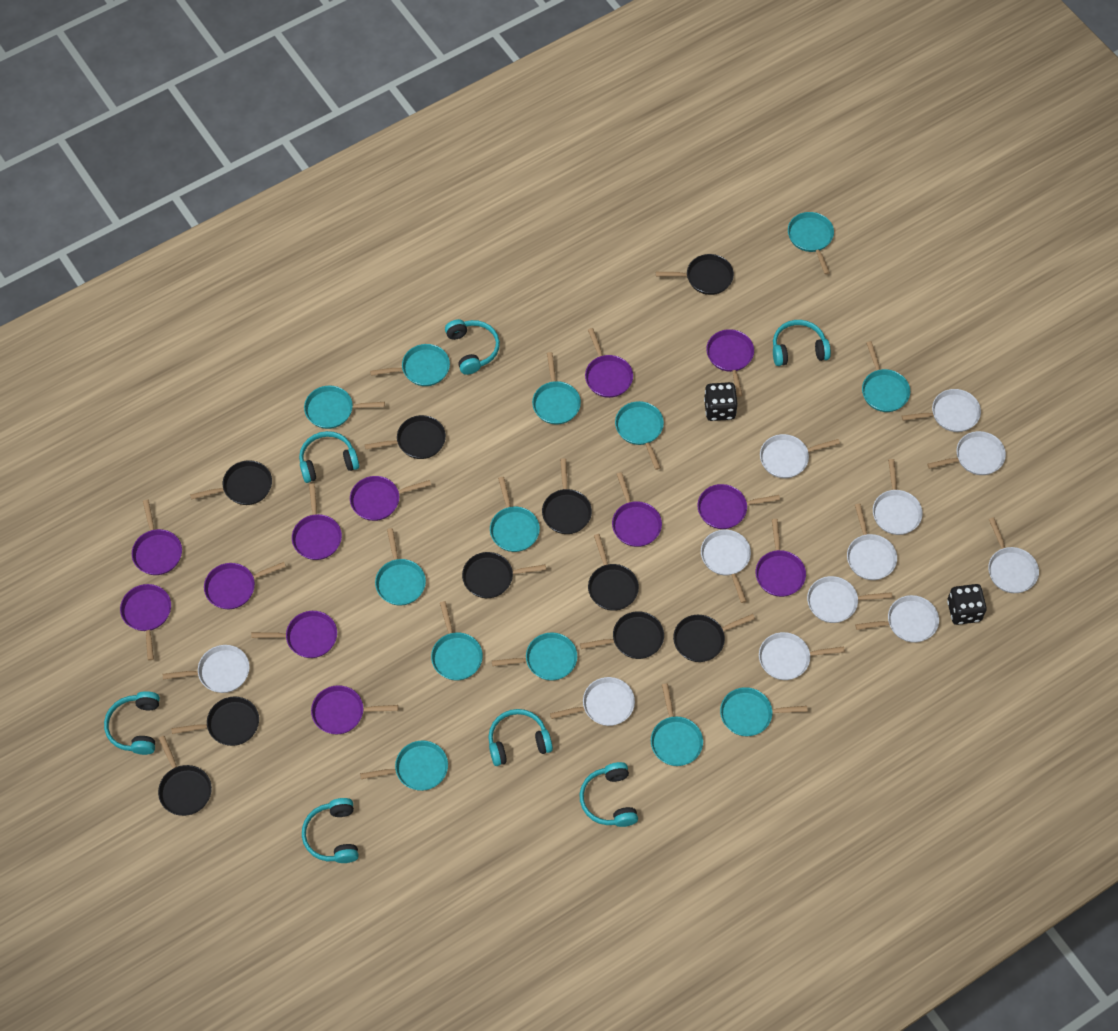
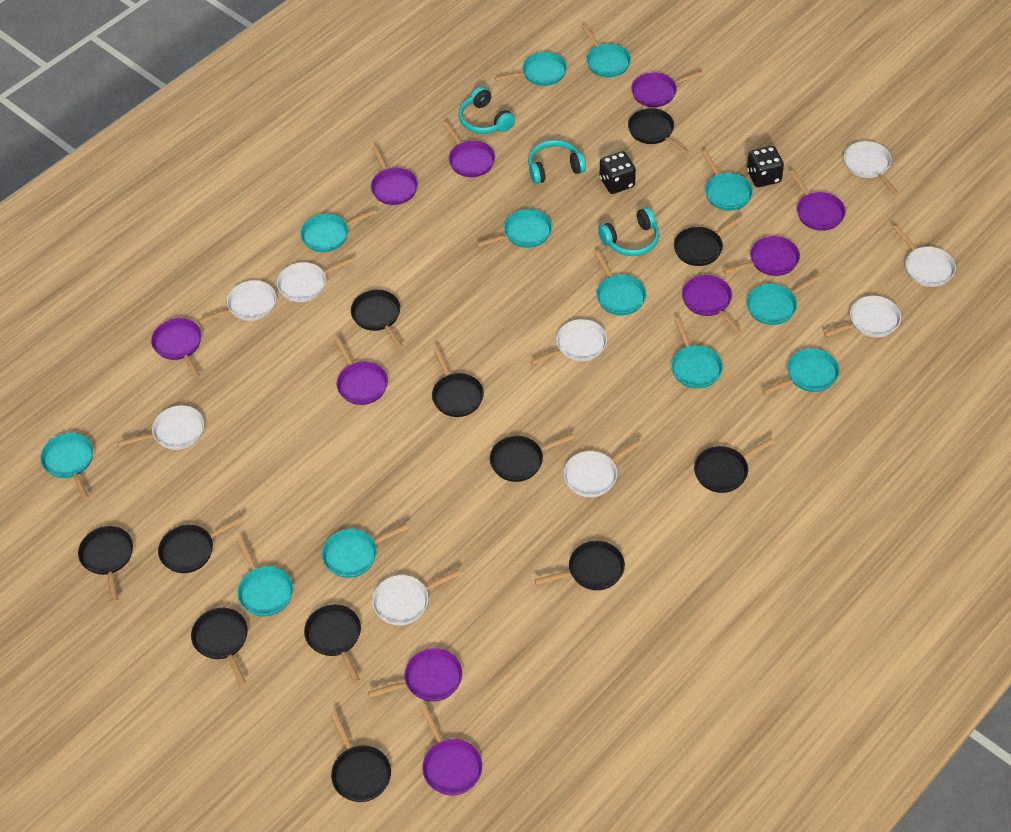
black pan: [158,736,212,816] [171,697,259,746] [190,460,272,505] [365,415,446,459] [462,552,546,598] [542,458,592,534] [580,611,664,659] [588,534,639,611] [656,254,734,295] [673,614,755,662] = 10 -> [78,526,133,602] [158,516,244,573] [191,608,248,686] [304,604,361,683] [331,713,391,802] [351,290,403,349] [432,347,484,417] [490,434,575,482] [534,541,625,590] [628,108,689,154] [674,215,744,266] [694,438,775,493] = 12
purple pan: [120,584,171,661] [132,500,182,575] [204,562,286,609] [251,611,337,658] [292,484,342,560] [311,685,398,734] [350,476,431,521] [585,328,633,398] [612,472,662,547] [697,484,780,529] [706,329,754,397] [756,519,806,597] = 12 -> [151,318,201,378] [334,338,388,405] [368,648,462,702] [371,146,418,205] [421,706,482,796] [443,122,495,177] [631,70,704,107] [682,275,741,334] [723,236,800,276] [789,170,846,231] = 10
turquoise headphones: [104,691,160,755] [299,431,359,483] [302,798,359,863] [445,319,500,375] [488,709,553,766] [579,762,638,827] [773,320,831,366] = 7 -> [459,87,515,134] [528,140,586,184] [598,207,660,256] = 3
turquoise pan: [304,386,385,429] [360,740,448,791] [370,344,450,386] [375,528,426,606] [431,601,483,680] [490,477,540,552] [492,633,577,681] [532,352,581,425] [615,401,664,470] [651,683,703,766] [720,687,808,736] [788,212,834,274] [862,341,910,412] = 13 -> [40,433,93,500] [237,539,293,617] [300,209,377,252] [322,523,409,578] [476,209,552,248] [495,52,567,86] [582,25,631,77] [594,251,646,316] [671,318,723,389] [702,151,753,211] [747,275,821,325] [762,348,840,395] = 12
white pan: [163,645,250,693] [550,677,635,726] [701,530,751,603] [759,632,845,680] [760,434,840,478] [807,576,892,623] [847,504,897,580] [855,595,939,643] [873,459,923,535] [902,389,981,432] [927,431,1006,475] [988,517,1039,593] = 12 -> [118,405,204,450] [198,280,276,324] [277,257,355,302] [372,570,461,626] [530,319,607,365] [564,439,642,497] [823,296,901,337] [844,141,898,195] [893,225,956,287] = 9

